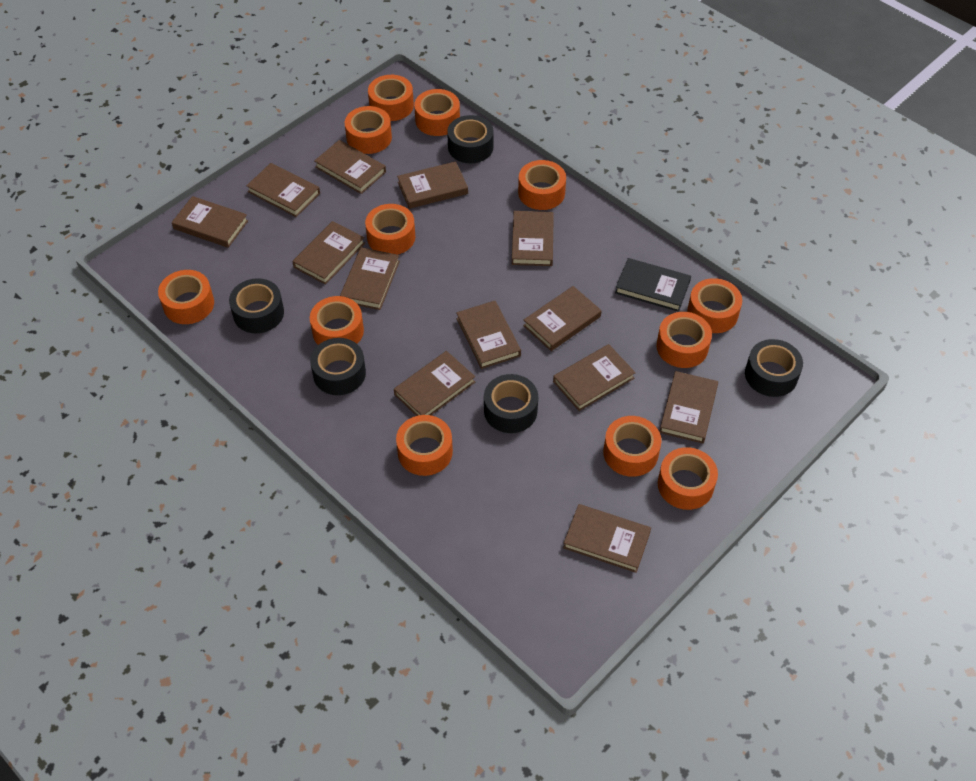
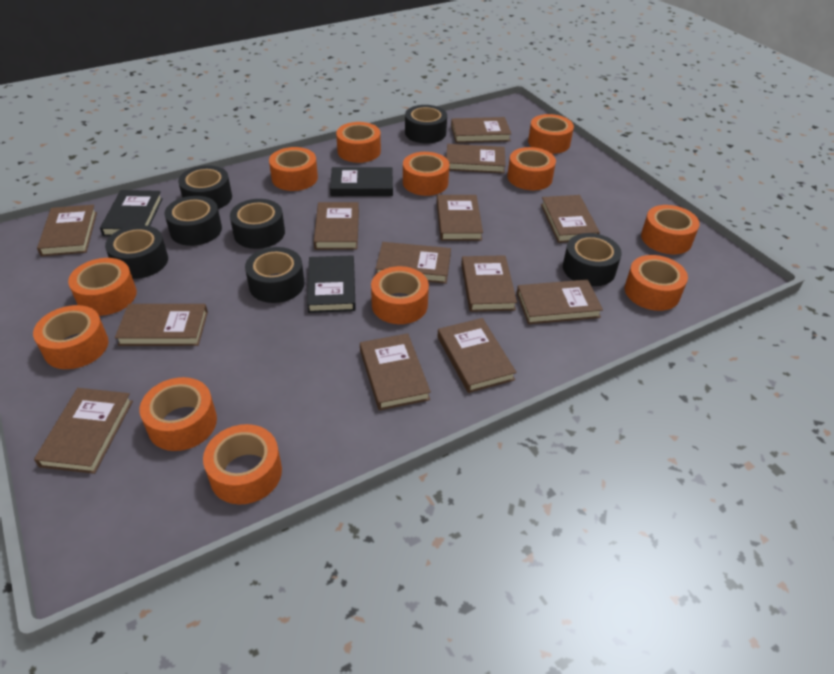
black book: [615,258,691,312] = 1 -> [100,190,163,236] [307,255,356,313] [330,167,393,196] = 3
black tape: [229,278,284,333] [310,338,366,395] [447,115,494,163] [484,374,538,433] [745,339,803,397] = 5 -> [105,225,168,279] [164,196,222,246] [178,165,232,209] [230,199,285,249] [245,247,304,303] [405,105,447,144] [563,233,622,286] = 7

